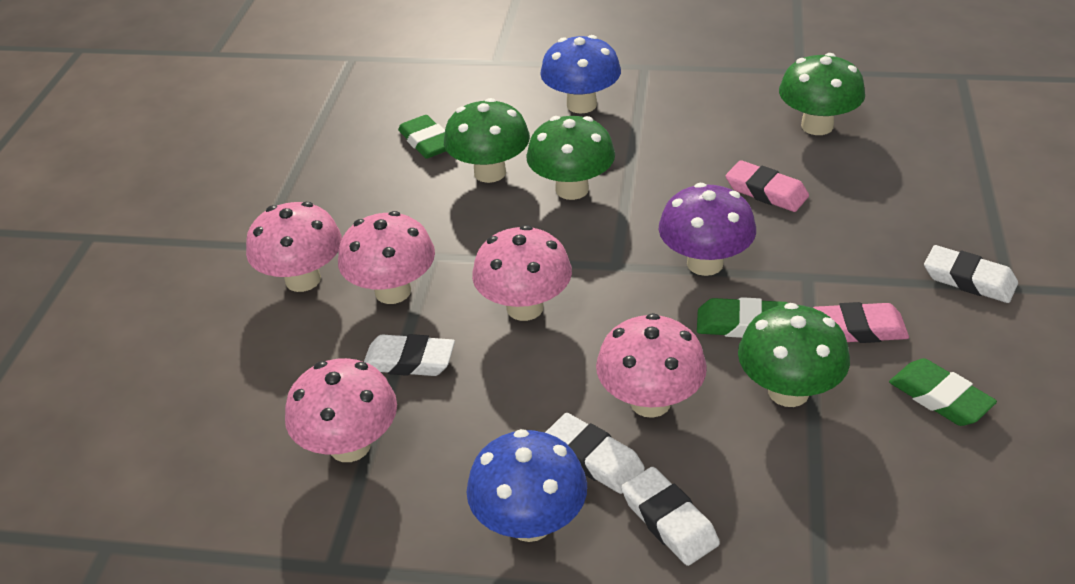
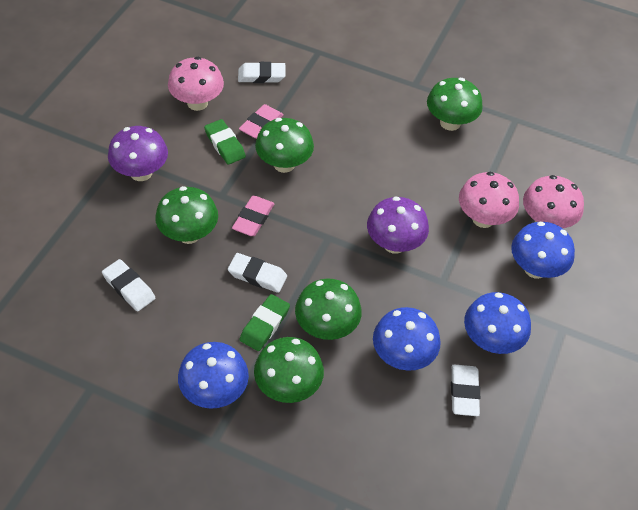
blue mushroom: [466,429,587,542] [540,35,621,114] = 2 -> [178,342,249,409] [373,307,441,371] [464,292,531,354] [511,221,575,279] = 4
green eraser: [398,115,446,159] [697,297,788,338] [889,358,997,426] = 3 -> [204,119,246,165] [240,294,290,351] = 2
green mushroom: [444,98,530,183] [526,116,615,200] [738,303,850,407] [779,53,865,135] = 4 -> [155,186,218,244] [254,337,324,403] [255,118,314,173] [295,279,362,340] [427,78,483,131] = 5
pink mushroom: [246,202,342,292] [285,358,397,462] [338,211,435,304] [472,225,572,321] [596,313,707,418] = 5 -> [168,57,224,111] [459,172,519,228] [523,175,584,228] = 3
purple mushroom: [658,183,756,276] = 1 -> [108,126,168,181] [367,196,429,254] = 2

